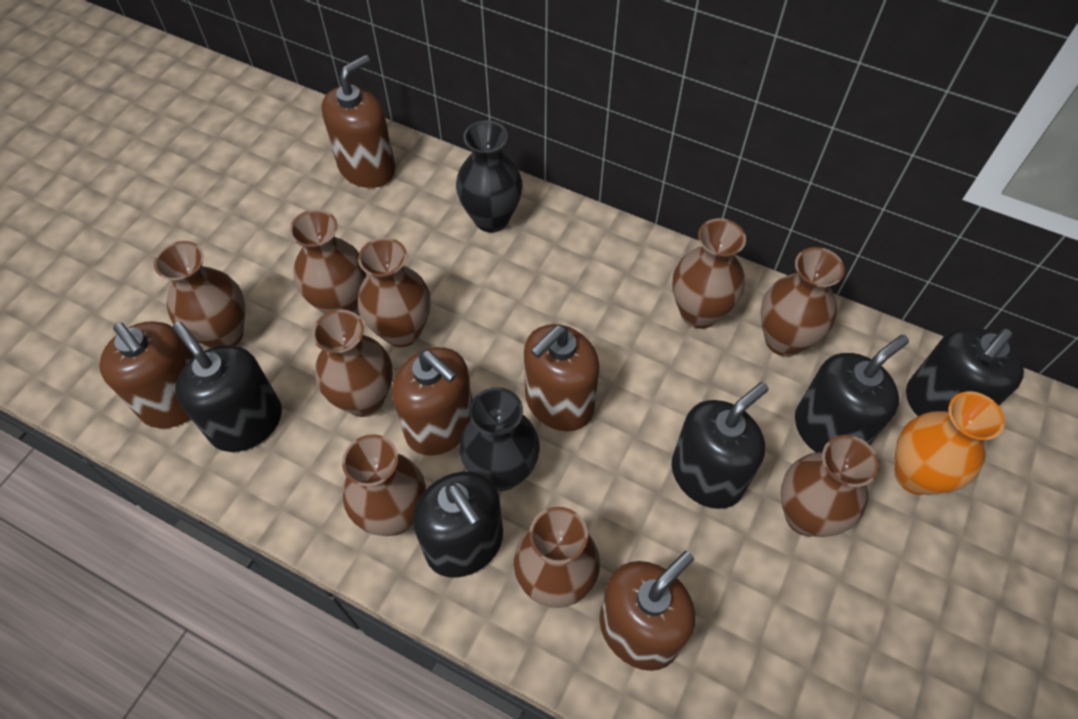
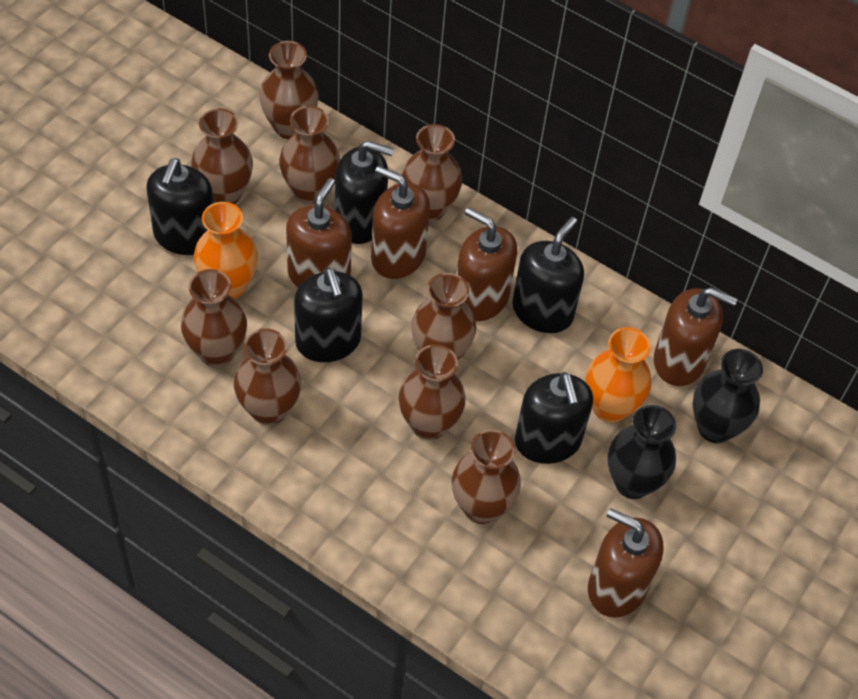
orange vase: [894,391,1005,495] = 1 -> [194,202,258,299] [585,327,651,423] = 2

